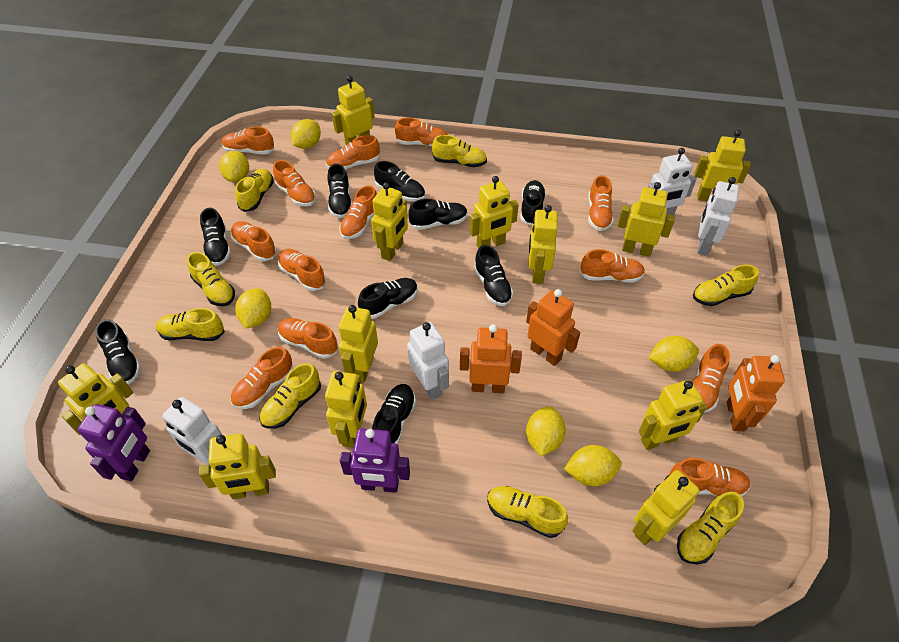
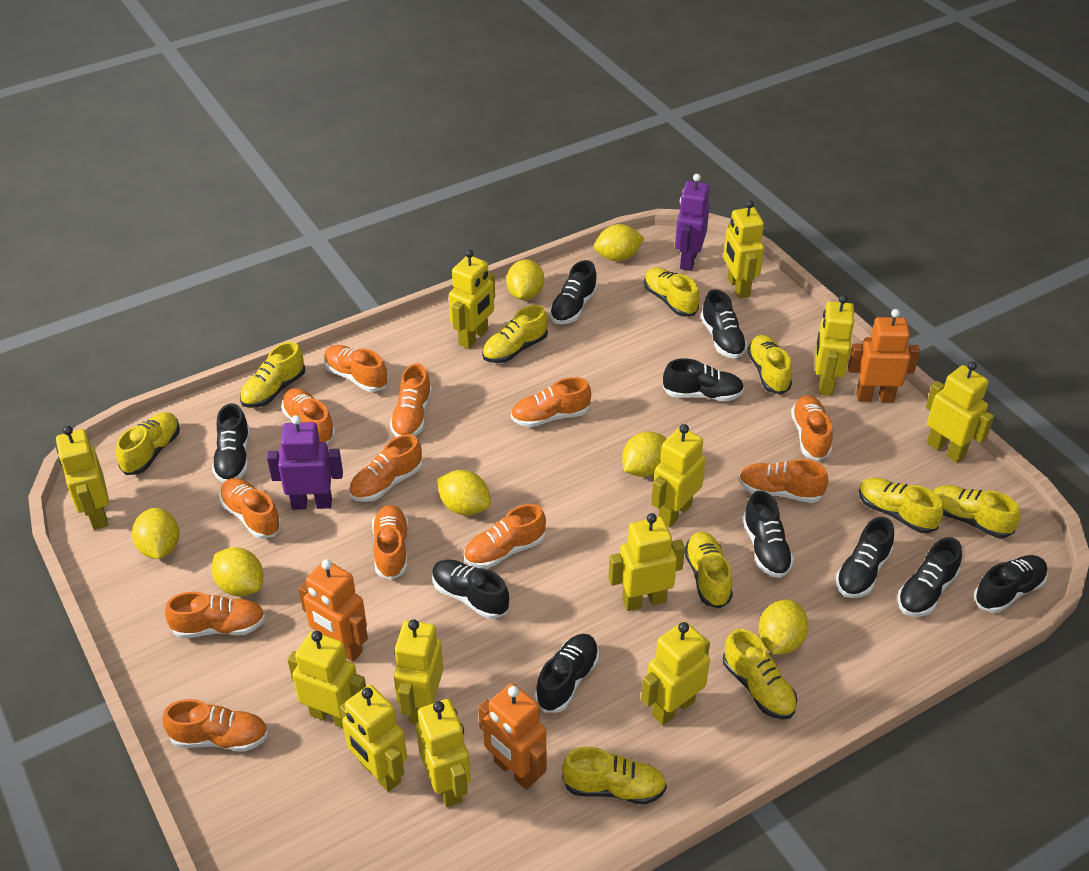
black shoe: [95,319,141,384] [200,208,231,266] [327,164,352,218] [358,278,418,319] [372,384,416,445] [374,161,425,202] [408,199,468,230] [474,245,513,306] [521,180,546,225] = 9 -> [212,403,250,483] [432,559,509,619] [535,634,599,712] [550,260,598,324] [663,358,744,401] [701,289,747,359] [742,491,794,578] [836,517,894,598] [897,537,962,616] [974,555,1048,613] = 10
orange shoe: [221,127,275,154] [230,347,294,409] [231,221,277,261] [273,160,316,206] [278,249,326,291] [278,318,338,359] [326,135,380,170] [339,185,377,239] [395,117,448,147] [580,249,645,283] [588,175,613,231] [669,458,751,497] [692,344,730,413] = 13 -> [163,699,268,752] [165,592,266,638] [219,478,282,539] [281,388,335,444] [324,345,388,392] [349,434,423,502] [372,505,409,580] [390,363,432,437] [464,504,546,568] [511,377,591,427] [739,459,828,503] [791,395,833,461] = 12
white robot: [163,397,222,465] [407,322,449,400] [648,148,696,217] [697,177,739,256] = 4 -> none = 0
yellow lemon: [219,151,249,182] [235,288,271,328] [291,119,321,149] [526,406,566,456] [564,445,622,486] [649,336,699,372] = 6 -> [132,508,179,559] [212,547,263,596] [437,470,491,515] [506,259,544,300] [594,224,645,261] [622,431,667,477] [759,600,808,655] = 7
yellow shoe: [156,308,225,341] [187,252,235,306] [235,169,274,212] [259,363,321,429] [432,135,487,167] [487,486,568,538] [677,492,744,564] [693,265,759,306] = 8 -> [116,412,180,475] [240,342,305,408] [482,305,548,363] [562,747,667,805] [644,267,699,317] [685,532,733,608] [723,629,797,719] [747,335,792,394] [859,477,943,533] [933,485,1020,538] = 10

